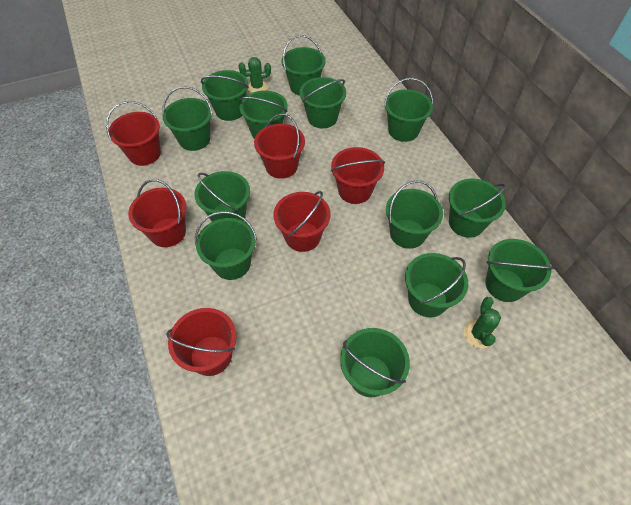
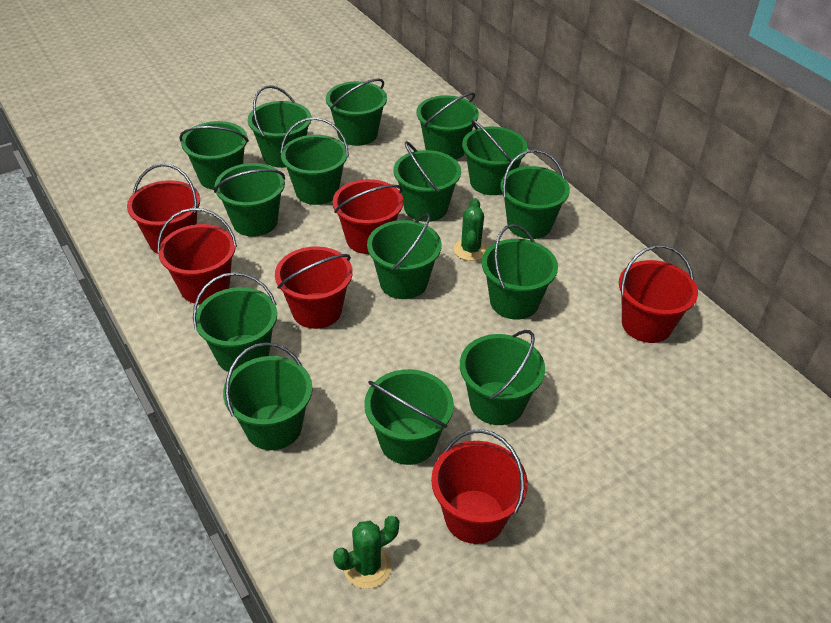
green bucket: [162,86,213,151] [194,171,250,222] [195,211,257,280] [201,70,249,121] [239,90,288,139] [281,35,326,96] [300,77,346,129] [340,328,410,397] [384,78,433,142] [386,180,443,249] [405,253,468,318] [449,178,506,238] [485,239,555,302] = 13 -> [179,121,249,190] [193,272,277,372] [214,163,285,237] [223,342,313,450] [248,85,311,168] [280,117,349,205] [326,78,387,146] [364,369,454,465] [367,213,442,299] [394,141,461,222] [416,92,479,160] [460,330,545,425] [462,119,528,195] [482,224,558,320] [500,149,570,239] = 15

